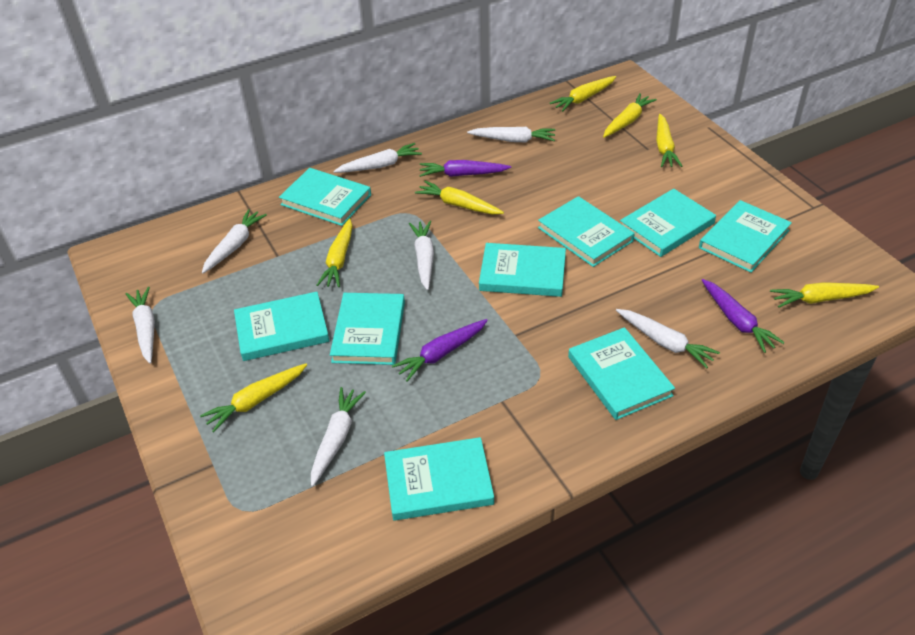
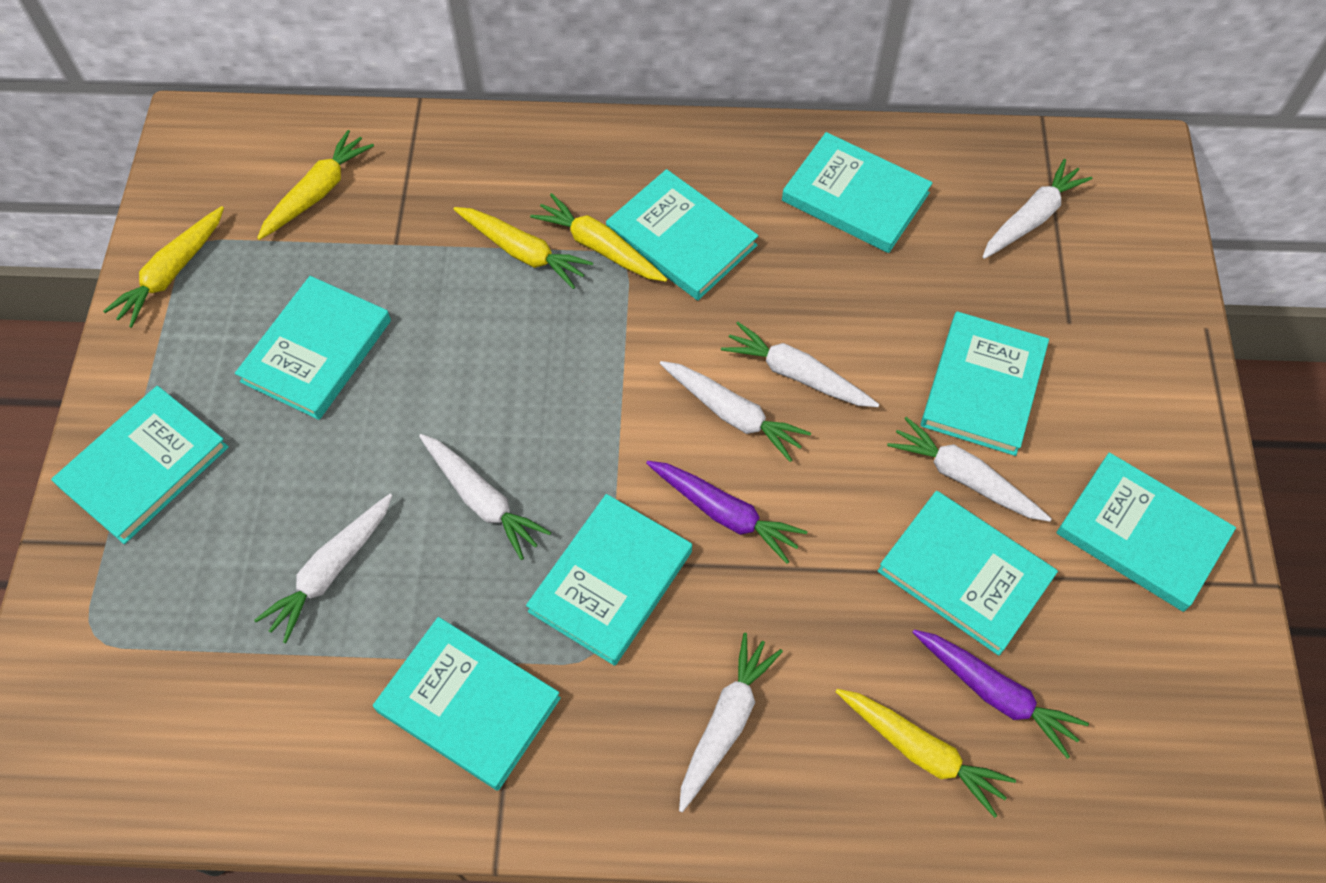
purple carrot: [392,319,488,381] [419,160,511,177] [702,279,785,353] = 3 -> [646,461,808,564] [912,630,1089,759] = 2
yellow carrot: [200,363,307,432] [317,218,353,287] [415,181,504,214] [550,76,616,112] [603,93,657,138] [656,114,682,167] [770,282,879,308] = 7 -> [103,206,224,328] [257,130,374,240] [453,207,593,289] [530,193,667,282] [835,689,1016,818] = 5

